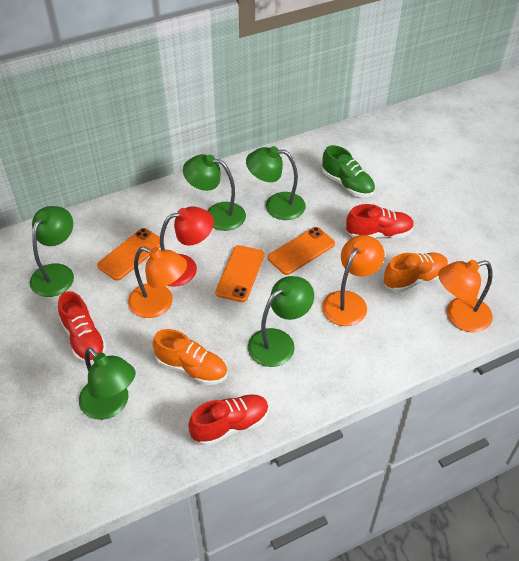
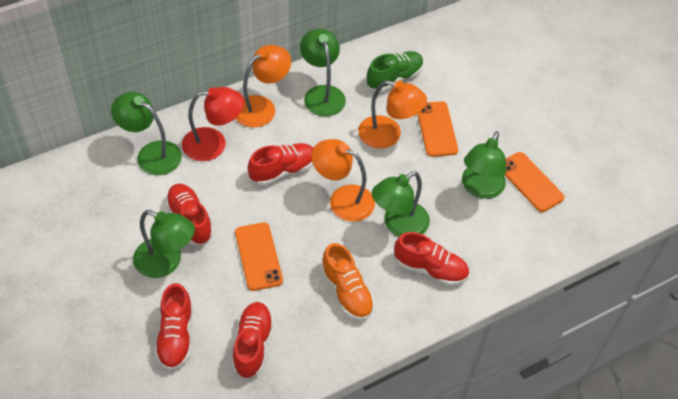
orange shoe: [153,329,228,385] [384,252,448,292] = 2 -> [321,243,375,320] = 1
red shoe: [58,291,107,364] [188,394,269,446] [346,204,414,238] = 3 -> [155,283,193,371] [165,183,213,245] [232,302,274,379] [248,143,313,186] [394,232,469,286] = 5

